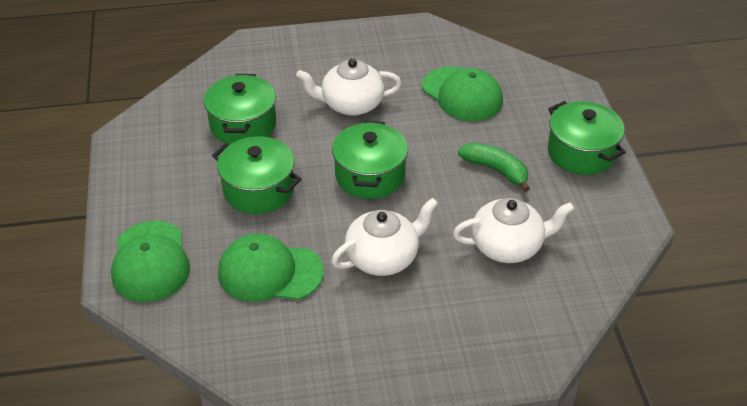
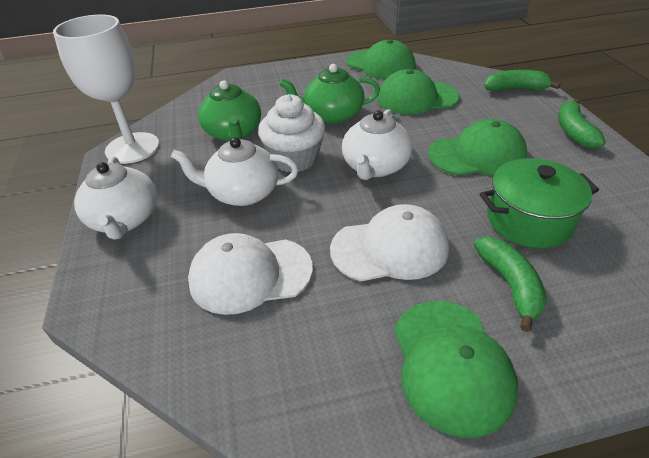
green banana: [458,142,530,192] = 1 -> [474,236,547,332] [484,70,561,92] [558,99,606,149] = 3
green cap: [111,221,190,302] [218,234,324,302] [422,66,503,121] = 3 -> [346,39,416,79] [377,69,460,114] [394,301,518,438] [428,119,527,175] = 4
green pot: [204,74,276,144] [212,136,302,214] [332,121,408,199] [548,101,626,175] = 4 -> [480,158,599,248] = 1
green teapot: none = 0 -> [198,80,261,141] [279,64,380,124] = 2
white cap: none = 0 -> [188,233,313,315] [330,204,449,281] = 2
white cupcake: none = 0 -> [258,94,325,172] = 1
white goblet: none = 0 -> [53,15,160,164] = 1

